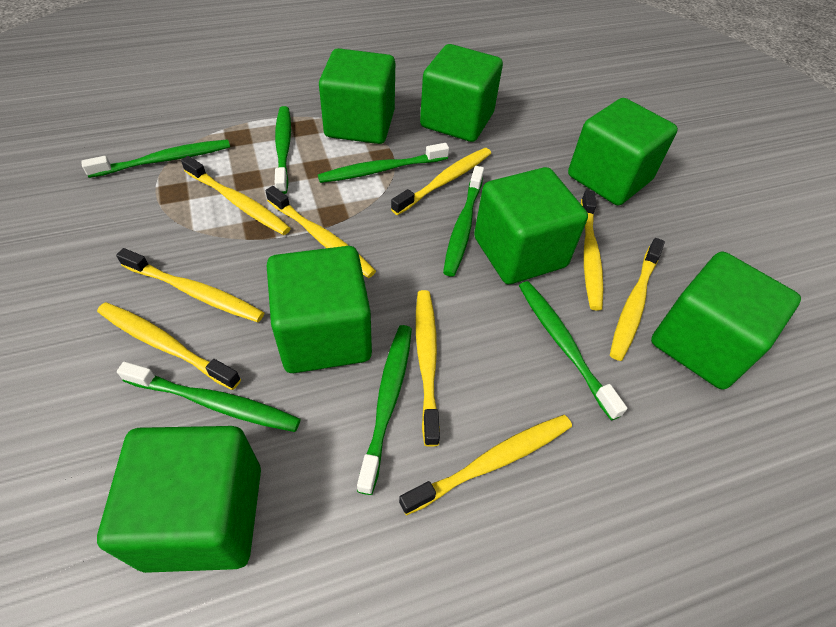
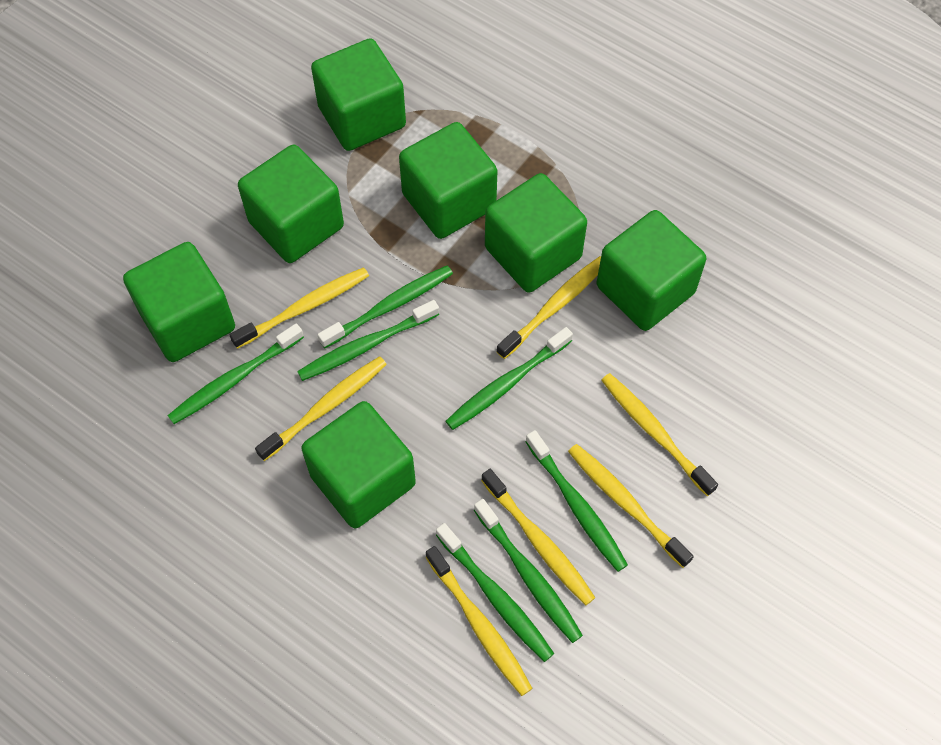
yellow toothbrush: [97,302,241,390] [116,248,264,322] [181,156,291,235] [265,186,376,278] [391,148,491,215] [399,415,572,515] [416,290,440,447] [581,190,603,311] [610,238,665,361] = 9 -> [230,267,369,349] [255,356,387,461] [426,546,533,696] [481,469,595,606] [496,256,601,359] [568,444,694,568] [601,373,718,496] = 7

